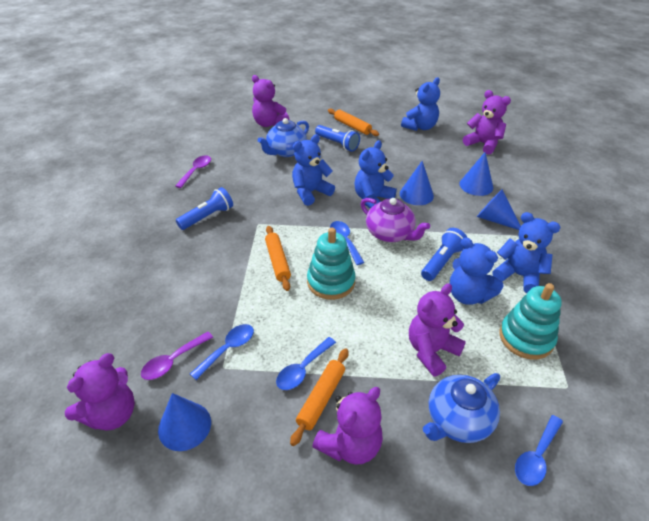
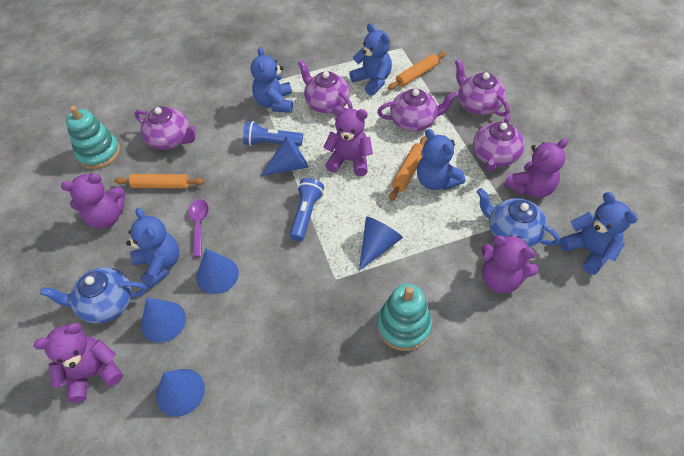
blue cone: [158,393,211,451] [400,161,434,205] [460,152,493,196] [477,189,521,230] = 4 -> [141,297,186,343] [156,369,205,417] [196,248,239,294] [261,135,308,176] [359,217,403,271] = 5
blue flashlight: [176,187,233,230] [315,125,360,152] [421,228,467,281] = 3 -> [243,121,303,146] [290,178,324,242] = 2
blue spoon: [190,324,254,380] [276,337,336,390] [330,221,365,265] [515,415,563,486] = 4 -> none = 0
purple spoon: [141,332,213,380] [175,155,211,188] = 2 -> [188,199,209,257] = 1
purple teapot: [361,198,430,242] = 1 -> [135,107,196,150] [298,60,353,113] [377,89,457,132] [455,59,510,116] [473,114,524,172] = 5

